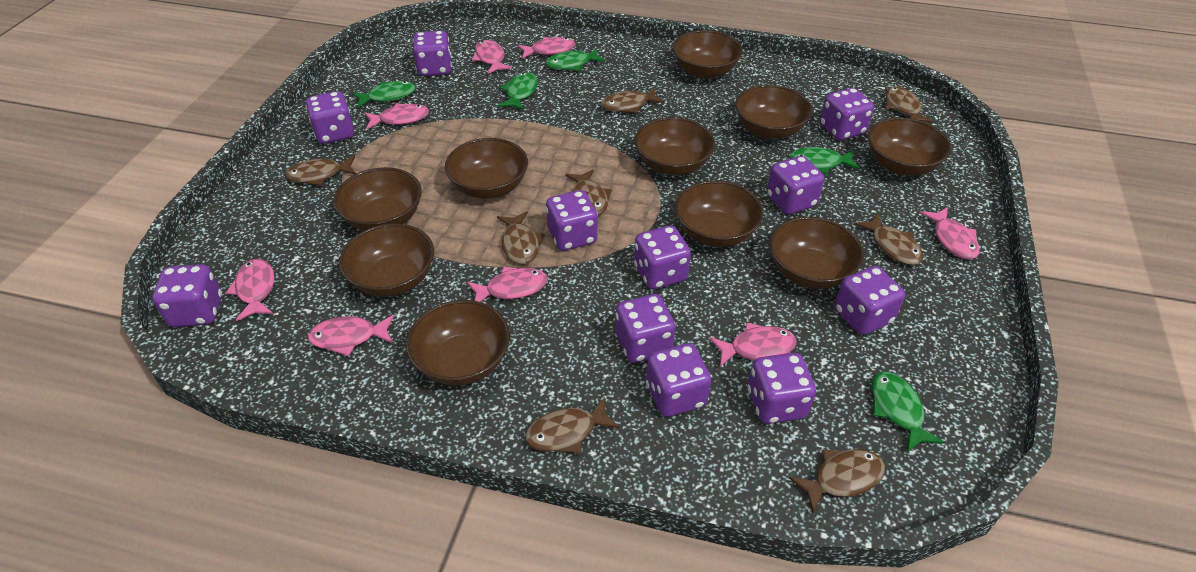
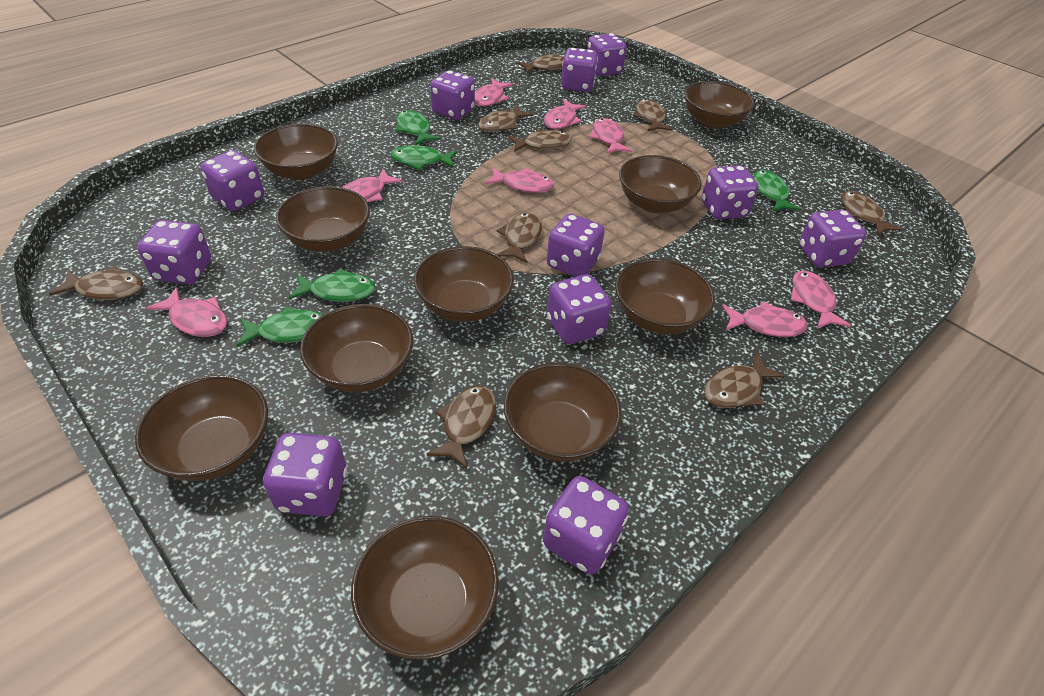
brown fish: [285,156,356,186] [497,211,544,264] [525,397,620,454] [565,169,612,216] [601,88,664,113] [789,449,885,513] [854,214,923,265] [886,86,933,123] = 8 -> [49,266,143,300] [427,385,496,469] [478,105,533,132] [496,213,542,263] [508,129,572,152] [517,54,565,73] [632,99,673,132] [704,352,785,408] [841,191,902,236] = 9

